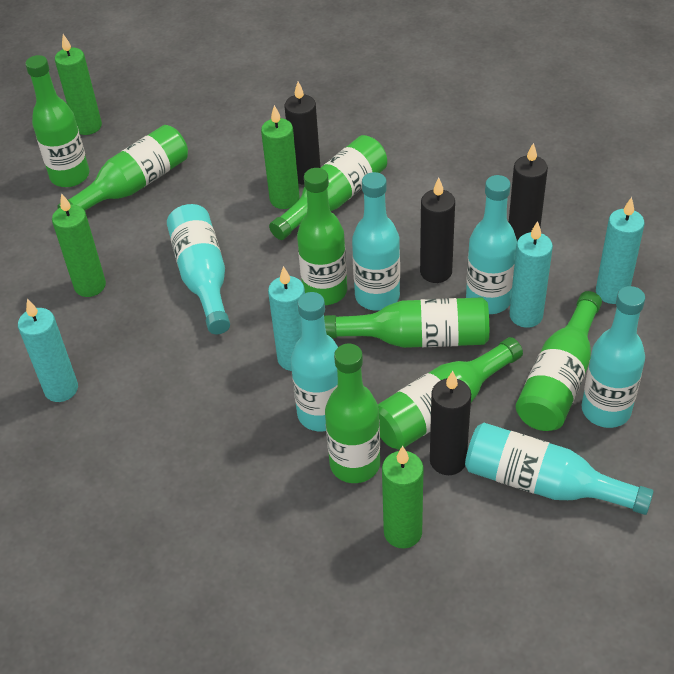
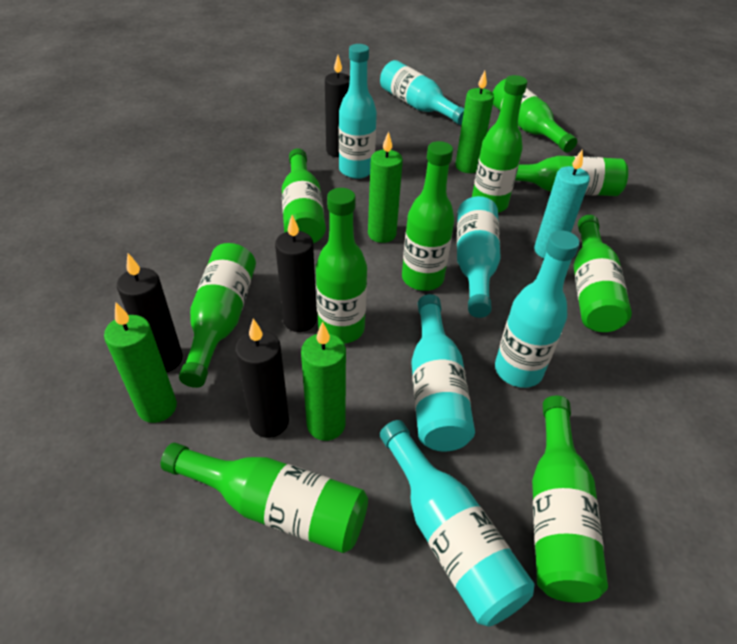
green bottle: [25,55,89,187] [57,125,188,211] [269,135,387,240] [297,168,347,305] [324,297,489,348] [325,344,380,483] [378,337,523,450] [516,291,602,431] = 8 -> [160,443,368,553] [179,243,256,388] [282,148,326,244] [316,188,367,344] [402,141,454,291] [472,75,527,213] [493,79,577,152] [515,156,628,196] [532,396,608,603] [574,215,632,332] = 10
turquoise candle: [18,299,78,402] [268,266,305,371] [509,221,553,328] [596,197,645,304] = 4 -> [534,149,590,258] = 1

